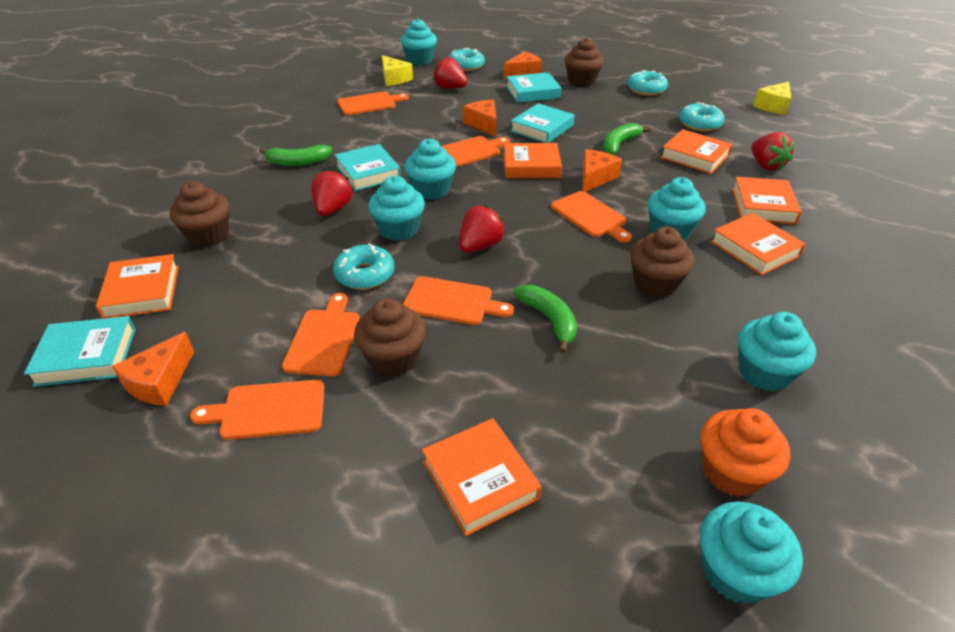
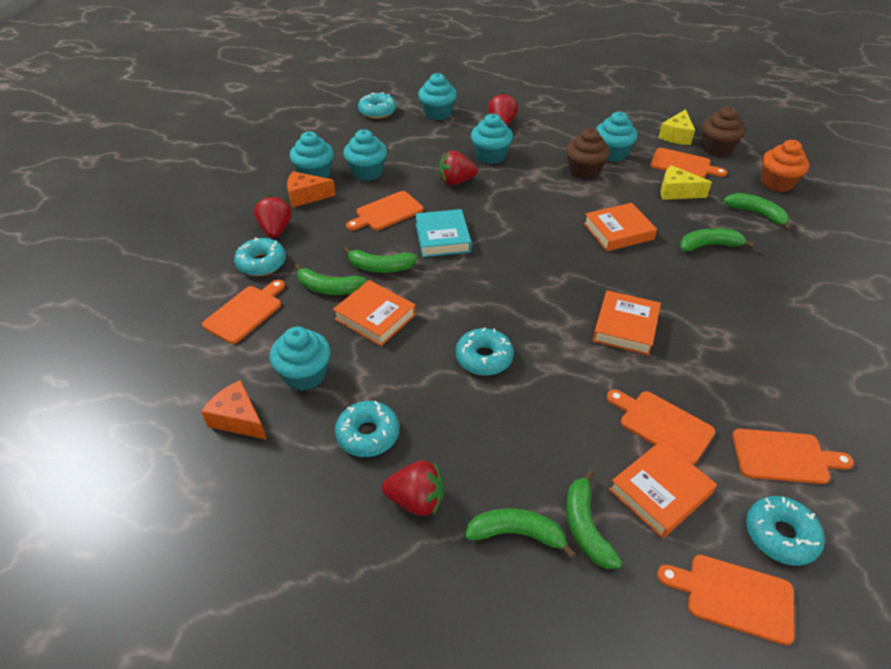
brown cupcake: [170,181,230,247] [354,298,426,377] [565,38,604,87] [630,227,694,297] = 4 -> [566,128,610,179] [702,106,745,156] = 2
green banana: [259,145,332,166] [514,285,577,353] [603,123,651,155] = 3 -> [294,264,367,295] [343,247,418,273] [465,508,576,559] [566,469,622,569] [680,228,755,252] [723,193,792,231] = 6
orange book: [96,254,179,319] [422,418,541,536] [504,143,562,178] [661,129,732,174] [711,213,806,275] [732,177,802,224] = 6 -> [333,280,416,346] [584,203,657,251] [593,290,661,356] [609,440,717,538] = 4
orange cheese: [112,332,194,406] [463,100,497,136] [504,51,542,79] [583,149,622,192] = 4 -> [201,380,267,440] [287,171,336,208] = 2
turquoise book: [24,316,136,387] [335,144,401,191] [506,72,561,103] [511,103,575,143] = 4 -> [415,209,471,257] = 1
turquoise donut: [333,243,395,290] [449,48,485,71] [627,70,668,96] [679,102,725,131] = 4 -> [234,237,286,276] [335,401,399,457] [358,92,396,119] [456,328,514,376] [746,496,825,566] = 5

